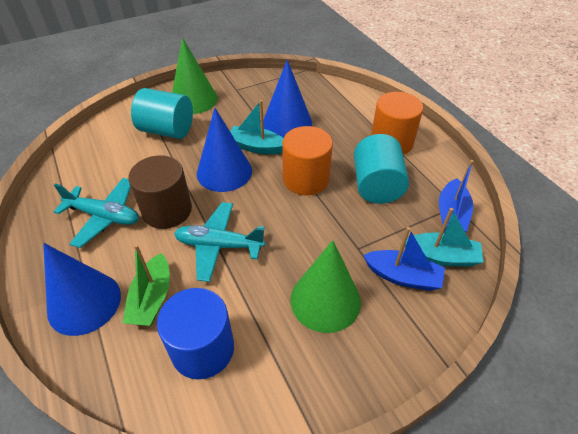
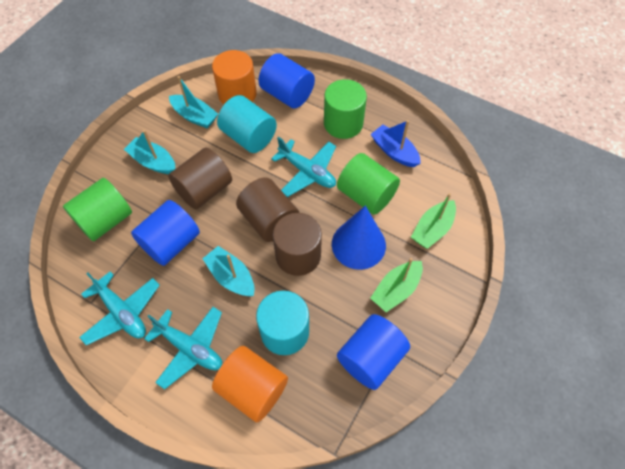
blue boat: [363,227,445,291] [439,160,474,232] = 2 -> [371,120,421,167] = 1
blue cone: [43,243,121,336] [197,108,252,192] [263,60,312,138] = 3 -> [332,206,386,270] = 1
blue cylinder: [157,288,234,379] = 1 -> [131,200,200,266] [258,53,315,108] [337,314,410,390] = 3
brown cylinder: [128,155,192,229] = 1 -> [168,147,232,209] [236,177,299,242] [273,213,322,276] = 3
green boat: [123,244,170,326] = 1 -> [370,258,423,312] [411,193,456,249] = 2
green cone: [172,37,218,114] [290,240,361,333] = 2 -> none = 0
green cylinder: none = 0 -> [63,178,132,241] [324,79,367,139] [337,153,400,215] = 3
turquoise boat: [230,100,283,154] [405,208,483,267] = 2 -> [124,130,176,174] [169,76,218,128] [202,246,254,297] = 3
turquoise plane: [54,178,139,248] [174,202,266,282] = 2 -> [79,271,160,345] [144,307,222,389] [271,137,336,197] = 3

